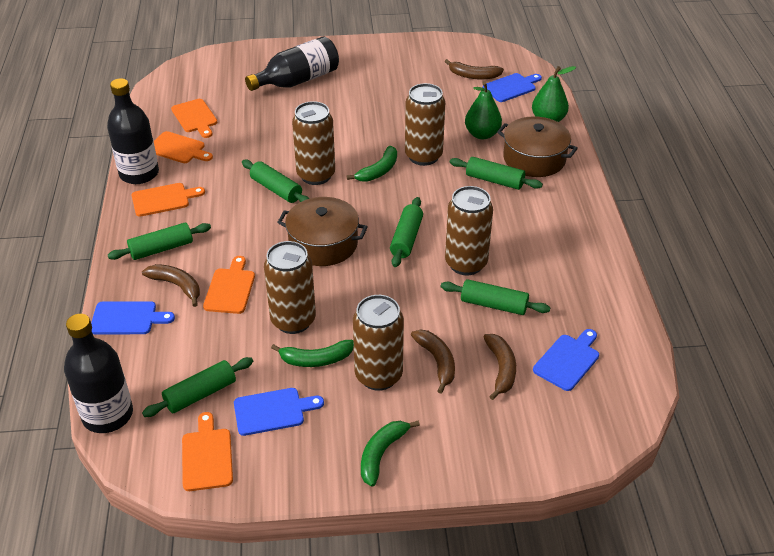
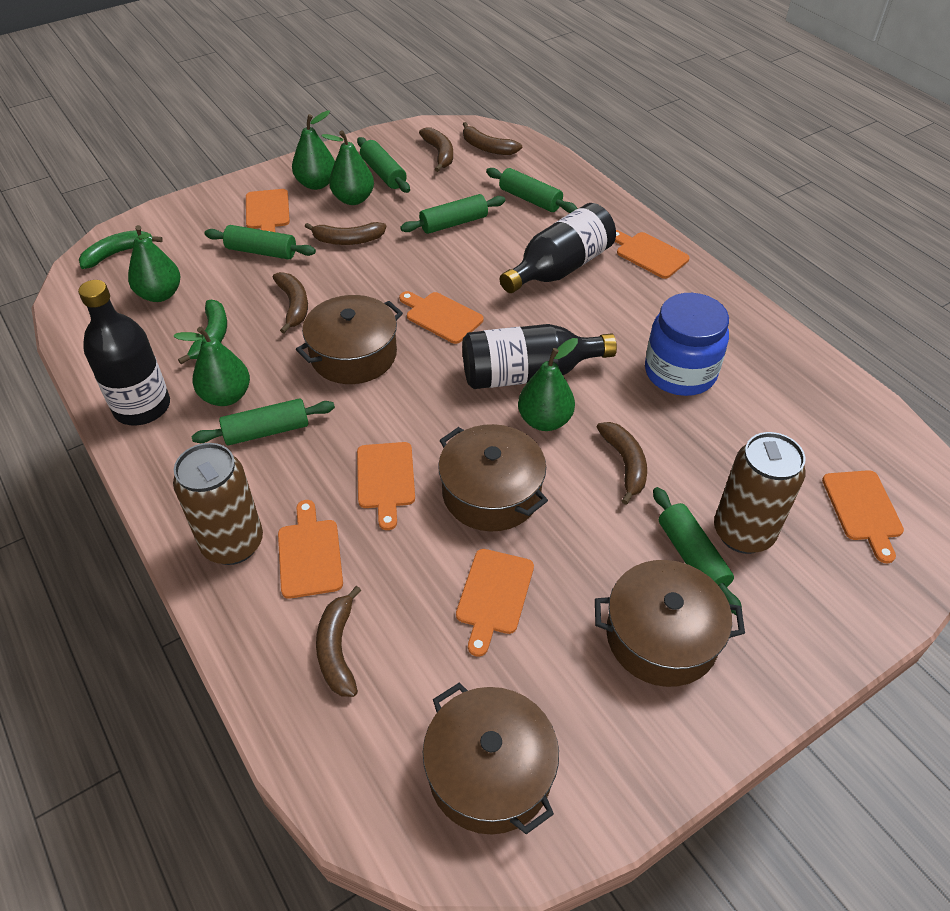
blue cutting board: [91,301,175,334] [234,388,324,436] [483,73,542,102] [533,329,599,391] = 4 -> none = 0
blue jar: none = 0 -> [645,293,729,396] = 1
brown banana: [142,264,200,307] [411,329,455,394] [445,59,504,79] [484,334,516,400] = 4 -> [273,272,308,334] [305,222,386,245] [316,586,361,697] [419,127,453,172] [463,122,522,155] [597,422,647,505] = 6
brown can: [264,241,316,334] [292,101,335,185] [353,295,404,391] [405,83,445,166] [445,186,493,275] = 5 -> [173,443,263,565] [714,432,806,554] = 2
brown pot: [277,197,368,266] [497,116,578,177] = 2 -> [296,295,403,384] [423,683,559,835] [438,424,548,532] [595,560,745,687] = 4
green banana: [271,340,354,367] [347,146,397,182] [361,421,420,487] = 3 -> [79,230,163,269] [178,300,227,364] = 2
green pear: [465,81,502,139] [532,66,576,122] = 2 -> [128,225,180,302] [173,327,250,406] [292,110,335,190] [322,130,374,205] [518,338,578,431] = 5
orange cutting board: [132,183,205,217] [154,131,213,163] [171,99,217,138] [182,412,233,491] [203,256,255,314] = 5 -> [246,189,290,232] [278,500,343,599] [357,442,415,530] [399,291,483,344] [456,549,534,657] [615,230,690,279] [822,470,904,564] = 7

